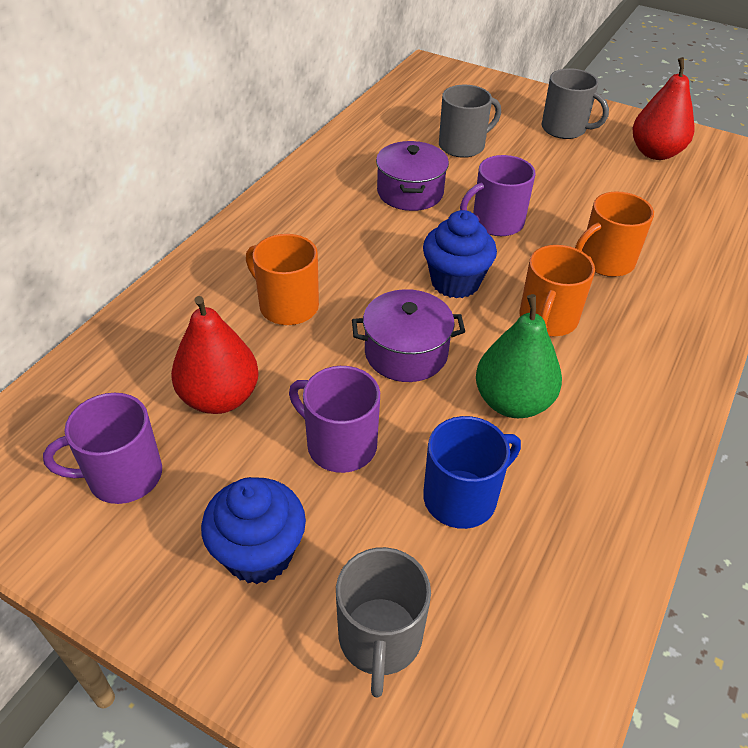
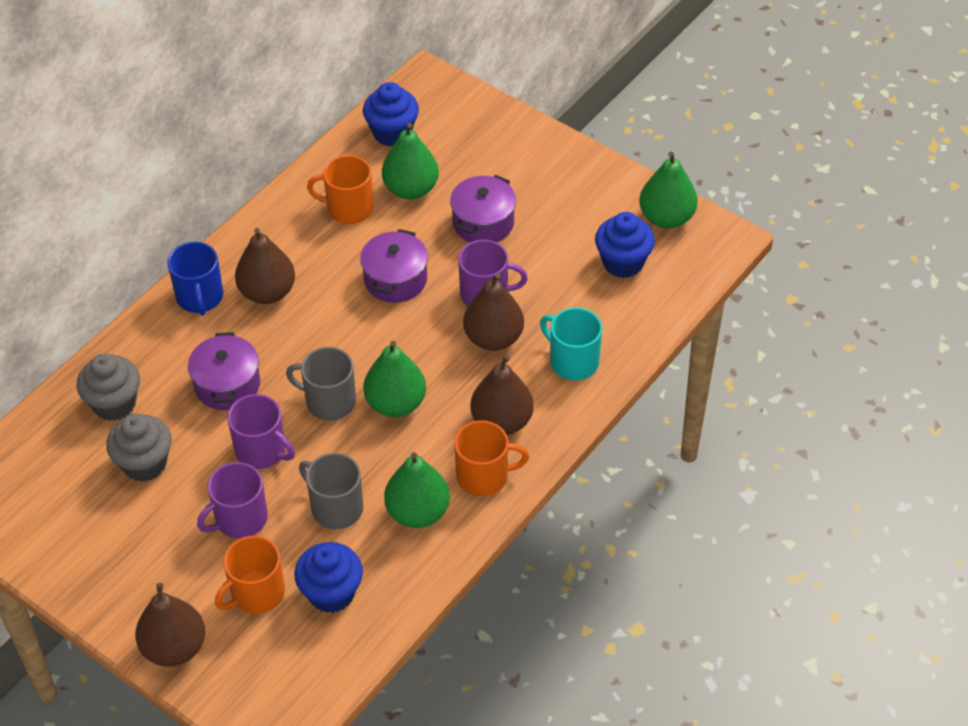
blue cupcake: [201,477,306,584] [423,210,497,298] = 2 -> [294,542,363,613] [363,82,419,146] [595,212,655,278] = 3
brown pear: none = 0 -> [135,583,205,667] [235,228,295,304] [463,273,524,351] [470,355,534,435] = 4
green pear: [476,294,562,418] = 1 -> [364,341,426,417] [382,123,439,200] [384,452,450,528] [639,152,698,229] = 4
grey cupcake: none = 0 -> [77,353,140,421] [106,414,171,482] = 2
grey mug: [336,547,431,697] [439,85,501,158] [541,68,609,139] = 3 -> [286,347,356,421] [299,453,363,529] = 2
purple pot: [352,289,465,382] [376,141,449,211] = 2 -> [188,332,260,410] [360,229,428,303] [450,175,516,242] = 3
red pear: [171,296,259,414] [632,57,694,160] = 2 -> none = 0
turquoise mug: none = 0 -> [540,307,602,381] = 1

